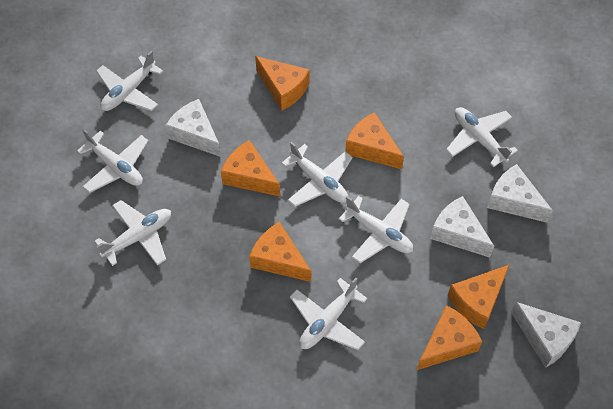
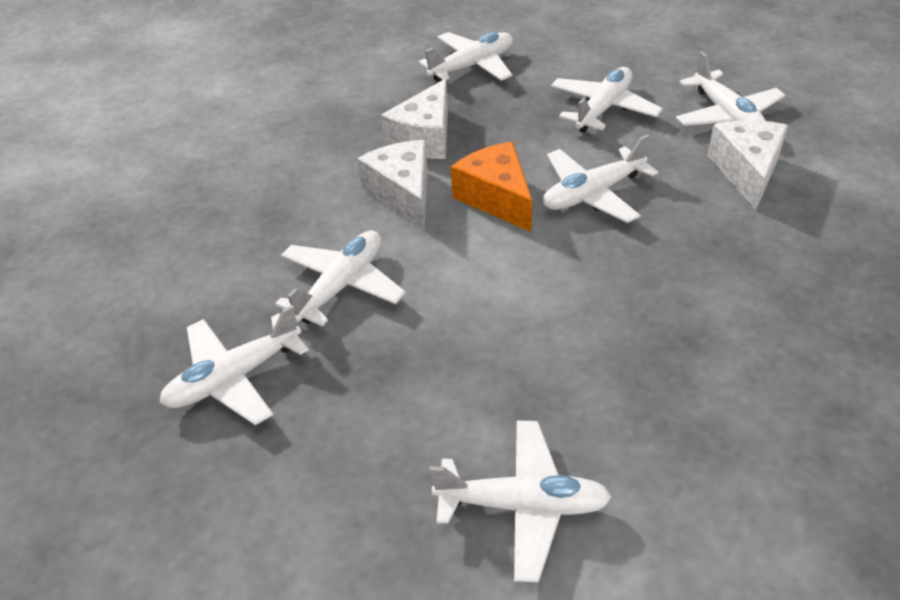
orange cheese: [221,140,280,197] [249,222,311,282] [255,56,310,111] [345,112,404,169] [417,305,482,370] [447,264,510,329] = 6 -> [451,142,532,232] = 1
white cheese: [165,99,221,157] [430,196,494,258] [487,164,553,223] [511,302,581,368] = 4 -> [357,140,428,230] [381,79,448,159] [707,120,788,210] = 3

